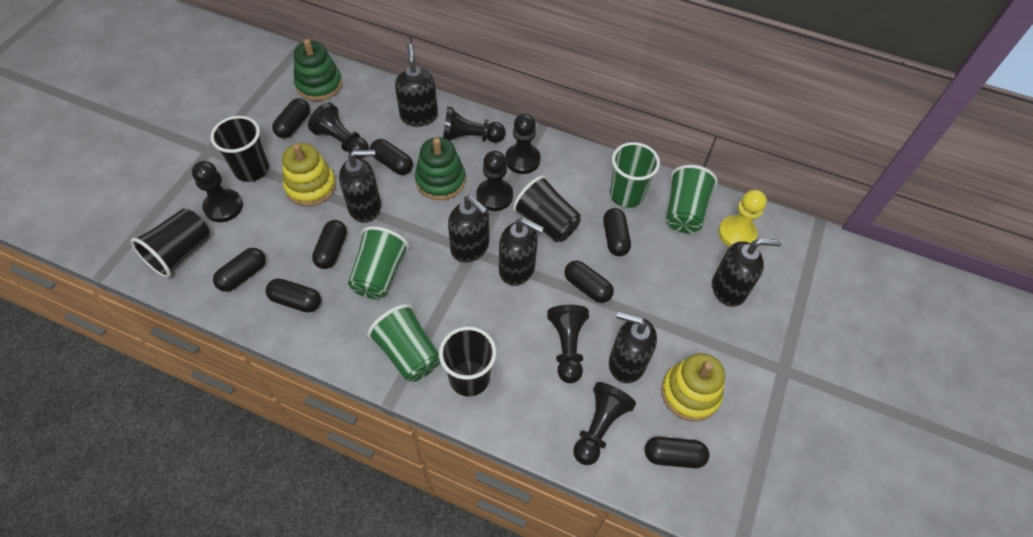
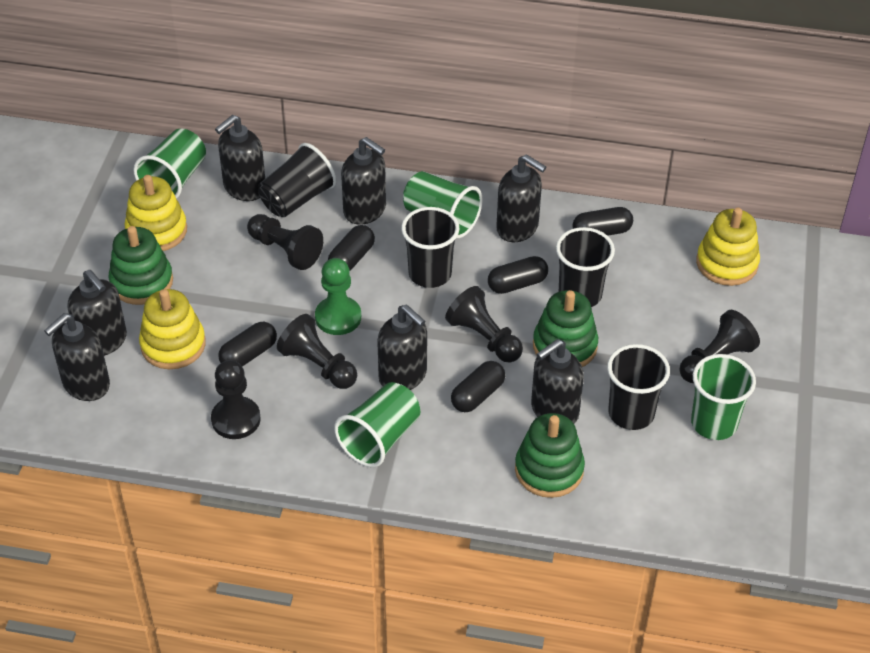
black capsule: [213,248,266,292] [266,278,321,313] [272,98,310,138] [312,220,347,269] [370,139,413,175] [564,261,614,303] [603,208,631,256] [645,437,709,468] = 8 -> [218,322,277,366] [328,225,375,271] [451,361,505,412] [488,256,548,294] [572,207,633,236] = 5
black pawn: [192,161,243,222] [308,102,369,158] [443,107,506,143] [476,151,513,211] [505,114,541,174] [547,305,589,383] [573,382,636,465] = 7 -> [211,360,261,439] [247,214,323,270] [277,314,357,389] [445,286,523,362] [679,310,760,383] = 5
black soap dispenser: [339,150,381,223] [395,43,438,127] [448,195,489,263] [499,218,544,286] [609,311,657,383] [712,238,782,307] = 6 -> [44,313,110,401] [67,270,127,356] [215,115,265,201] [341,137,386,225] [377,304,427,390] [496,154,546,242] [531,339,584,424] = 7
green pawn: none = 0 -> [315,258,361,335] = 1
green stacking toy: [294,39,342,101] [415,137,466,200] = 2 -> [109,226,173,305] [515,413,585,498] [533,290,598,367] = 3
yellow pawn: [718,190,767,247] = 1 -> none = 0
yellow stacking toy: [282,143,336,206] [661,353,725,421] = 2 -> [125,175,187,251] [139,289,206,369] [696,208,760,286] = 3

